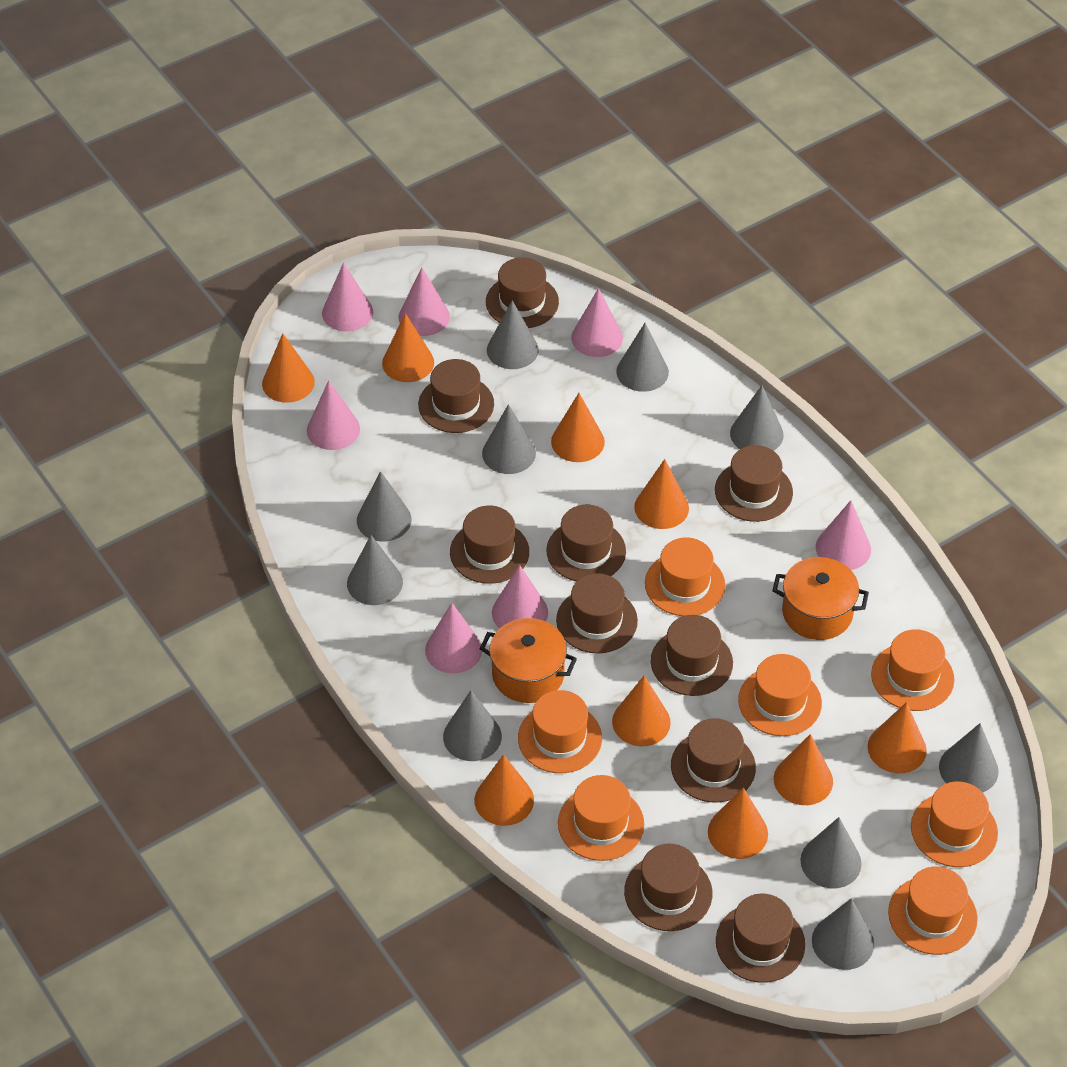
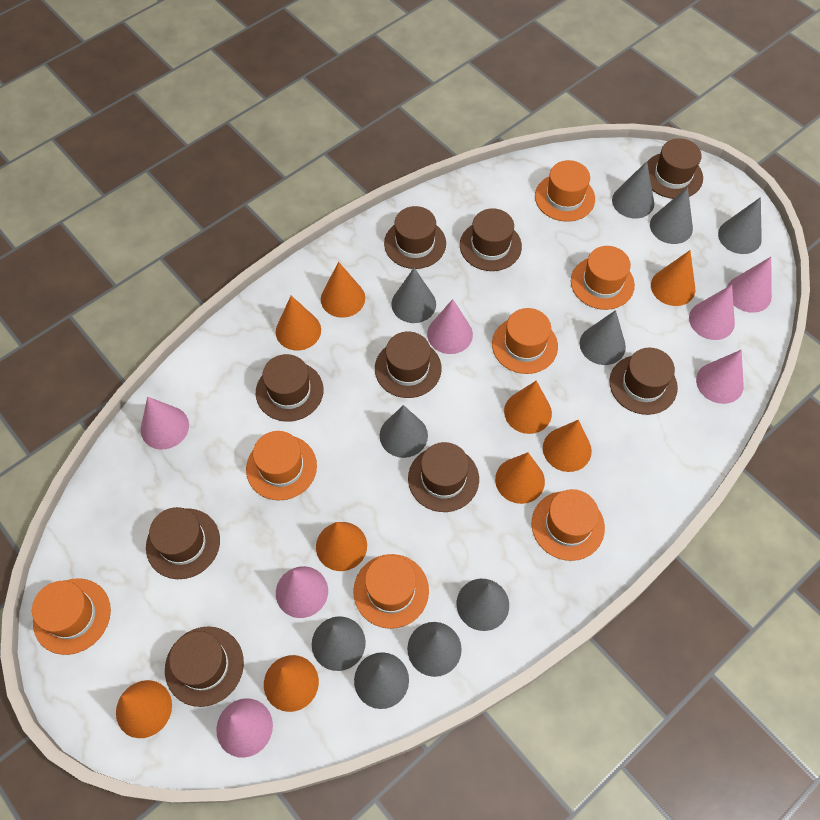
brown hat: [418,359,494,433] [450,506,529,584] [486,257,559,328] [546,505,626,582] [556,573,638,654] [624,844,712,931] [651,615,733,696] [671,718,756,803] [715,445,793,522] [716,894,805,983] = 10 -> [146,507,220,579] [165,627,244,707] [256,354,324,422] [375,331,442,398] [384,206,446,269] [408,442,479,512] [460,208,522,271] [610,348,678,415] [647,138,703,199] = 9
orange pot: [480,618,577,703] [772,557,869,640] = 2 -> none = 0

